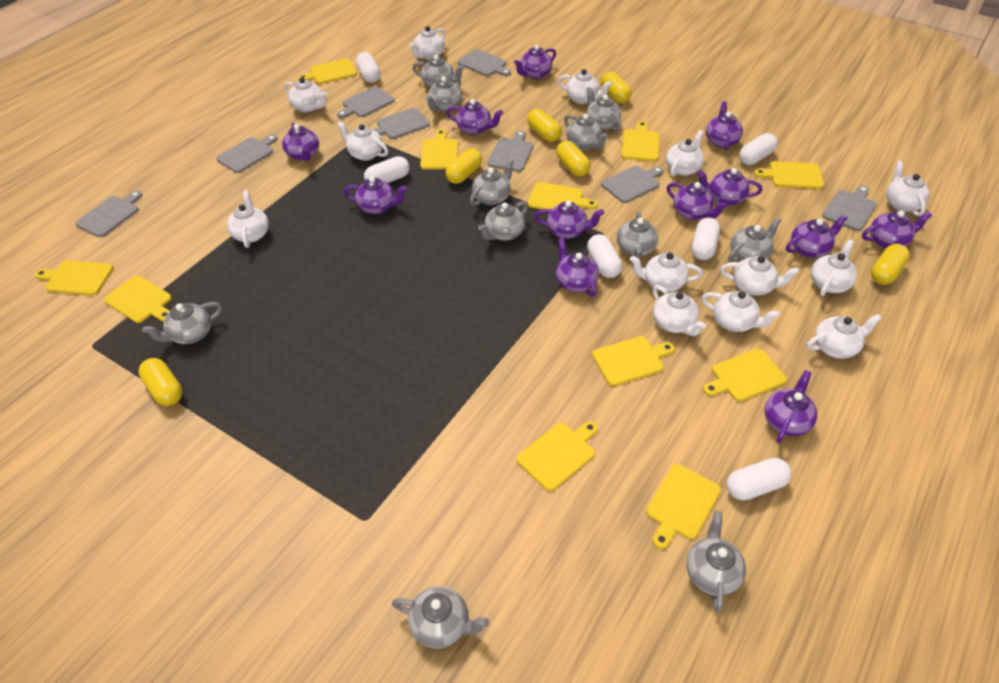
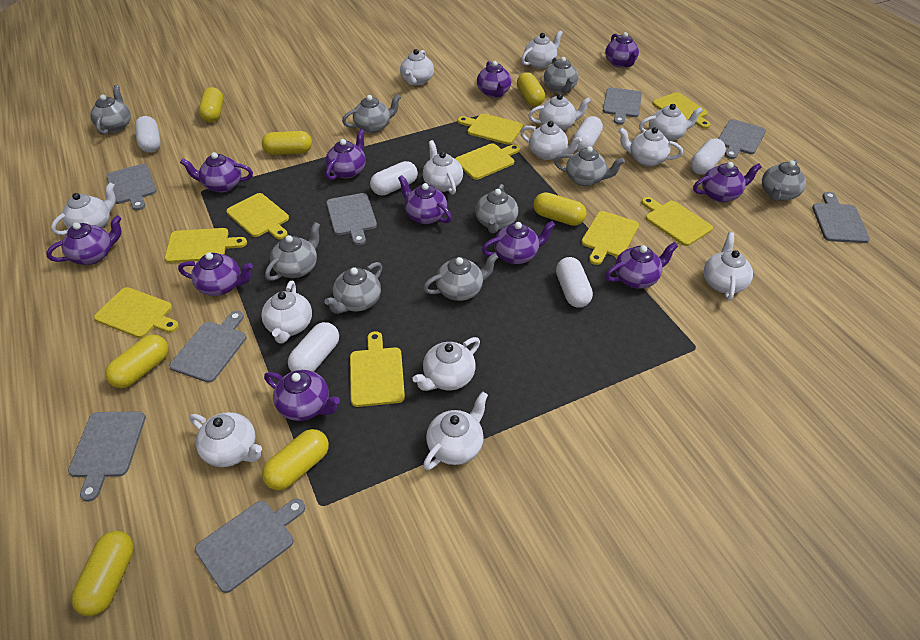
grey teapot: [142,302,222,344] [392,586,489,649] [412,55,464,87] [426,76,462,112] [470,159,514,206] [478,201,528,241] [564,114,608,150] [586,87,621,131] [617,211,658,260] [686,511,746,612] [728,217,782,262] = 11 -> [90,85,131,135] [265,222,320,281] [324,262,382,314] [342,94,401,133] [423,253,498,301] [475,184,518,233] [544,57,578,93] [554,146,625,186] [762,160,806,201] = 9
purple teapot: [282,123,319,161] [344,177,407,214] [446,99,503,135] [514,45,556,79] [534,200,604,239] [556,238,599,297] [667,182,727,220] [697,168,762,206] [706,101,743,150] [764,370,817,443] [786,215,847,258] [862,211,932,249] = 12 -> [46,215,122,265] [178,253,253,296] [180,152,253,192] [264,370,340,421] [326,129,366,180] [398,175,452,224] [477,61,512,98] [482,221,555,264] [605,32,639,68] [605,242,678,289] [693,162,761,202] = 11
yellow capsule: [138,358,183,406] [446,148,482,184] [527,109,562,142] [556,141,591,177] [601,71,632,103] [871,244,910,285] = 6 -> [71,531,134,616] [105,335,169,388] [199,87,223,123] [262,131,312,155] [262,429,329,490] [517,73,545,106] [533,192,587,226] = 7
yellow cutting board: [35,260,114,296] [104,275,172,323] [298,58,357,84] [420,129,458,170] [517,421,598,491] [528,182,598,210] [592,336,675,386] [621,121,660,161] [646,464,721,549] [703,349,787,402] [754,161,824,189] = 11 -> [94,287,179,338] [165,228,247,263] [226,193,289,239] [350,331,405,407] [455,143,520,180] [458,114,523,145] [581,211,639,265] [641,197,713,246] [652,92,711,129] = 9

